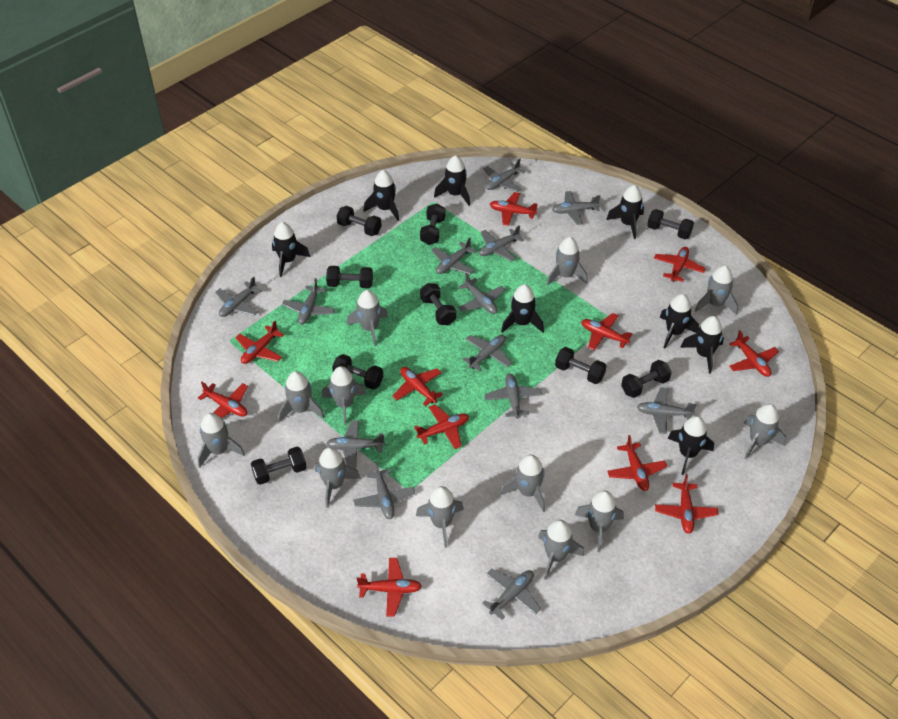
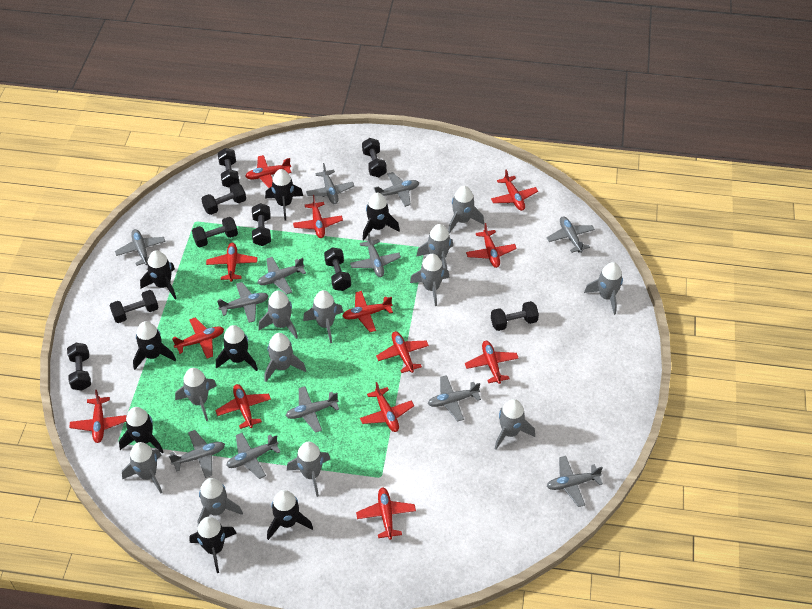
grey plane: [215,277,262,317] [282,278,335,324] [326,420,385,469] [353,462,415,519] [431,237,477,274] [458,273,505,314] [462,335,512,371] [479,225,524,261] [482,569,541,620] [483,158,525,192] [484,374,542,419] [552,191,600,225] [637,387,696,434] = 13 -> [115,229,166,266] [169,430,225,478] [217,282,269,323] [226,433,281,479] [258,257,306,294] [286,386,339,433] [306,163,354,204] [350,233,401,277] [374,172,419,207] [428,375,481,421] [547,216,595,253] [547,456,603,507] = 12
red plane: [198,382,248,418] [235,321,284,364] [357,558,422,617] [393,367,443,406] [414,404,469,449] [490,192,538,226] [581,313,632,351] [607,435,667,491] [654,247,706,282] [655,474,718,534] [729,330,779,377] = 11 -> [70,390,127,443] [172,317,224,359] [206,243,257,282] [215,384,271,429] [245,155,292,188] [293,195,343,238] [342,291,393,332] [356,487,416,540] [360,382,414,432] [376,331,429,373] [465,341,519,384] [466,223,517,268] [491,170,538,211] = 13

